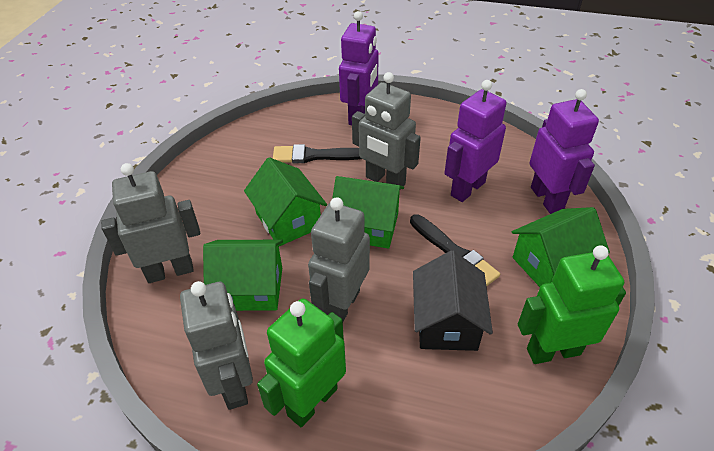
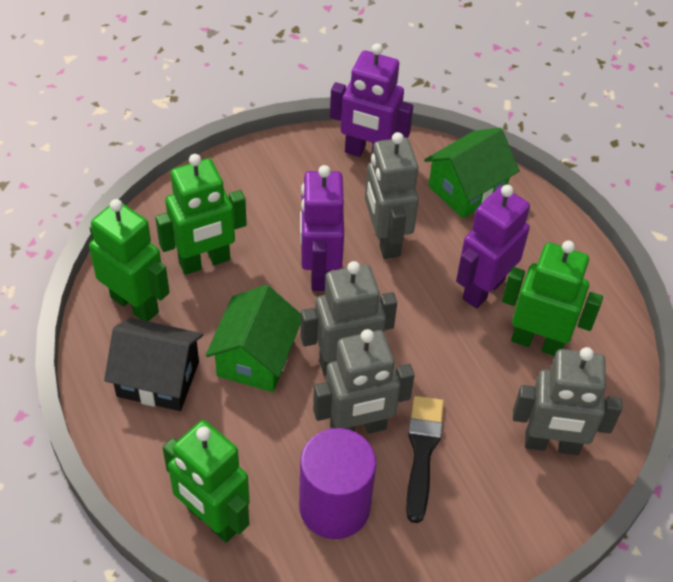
black brush: [273,144,361,163] [410,215,500,287] = 2 -> [406,396,444,523] = 1
green house: [203,240,283,311] [244,157,327,246] [332,176,404,249] [512,207,610,287] = 4 -> [206,285,301,392] [424,128,520,219] = 2
green robot: [257,298,346,427] [518,245,626,364] = 2 -> [89,199,170,321] [155,154,247,275] [163,420,250,543] [502,240,603,356] = 4
purple cylinder: none = 0 -> [299,428,376,539] = 1

